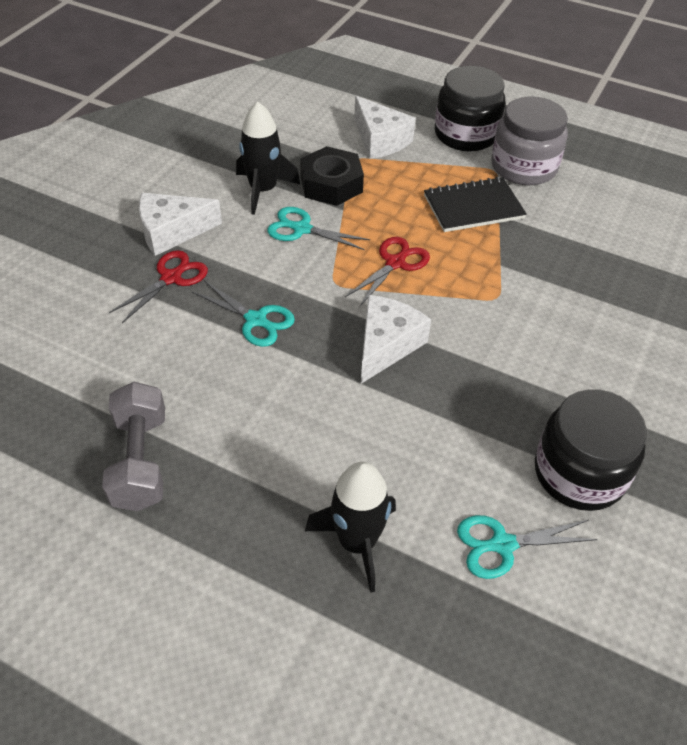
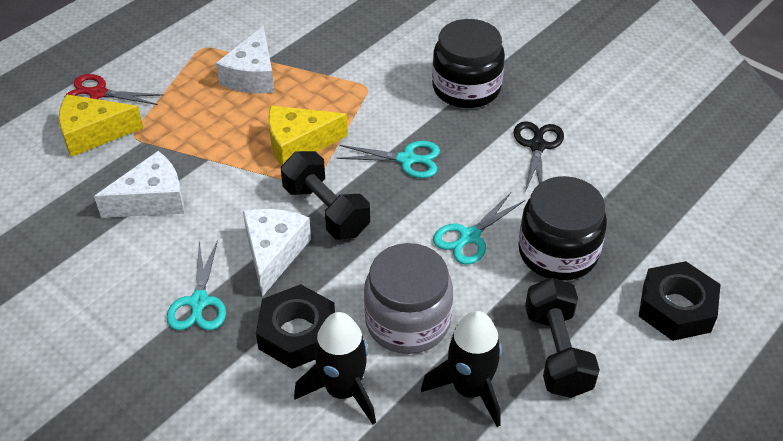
black dumbbell: none = 0 -> [281,151,370,240] [525,277,600,398] = 2
black notebook: [424,177,527,232] = 1 -> none = 0
black nut: [300,146,364,206] = 1 -> [256,284,335,369] [639,261,721,341] = 2
black scissors: none = 0 -> [514,121,564,192] = 1
grey dumbbell: [102,382,165,511] = 1 -> none = 0
red scissors: [109,250,208,323] [345,237,430,306] = 2 -> [64,74,163,105] = 1
yellow cheese: none = 0 -> [59,94,143,157] [269,106,348,166] = 2

